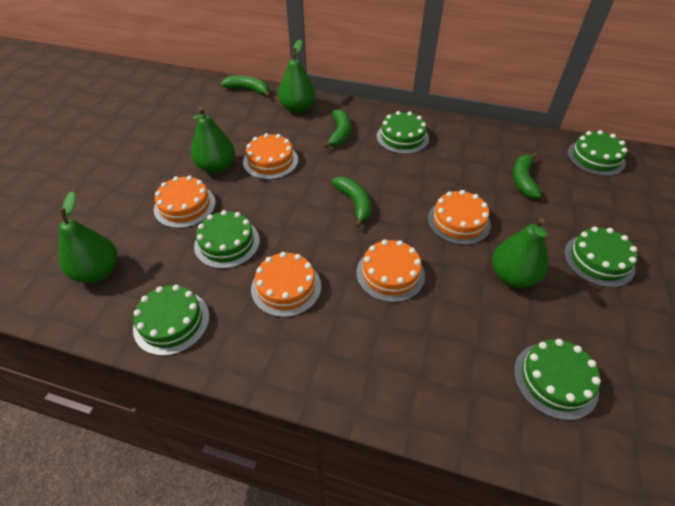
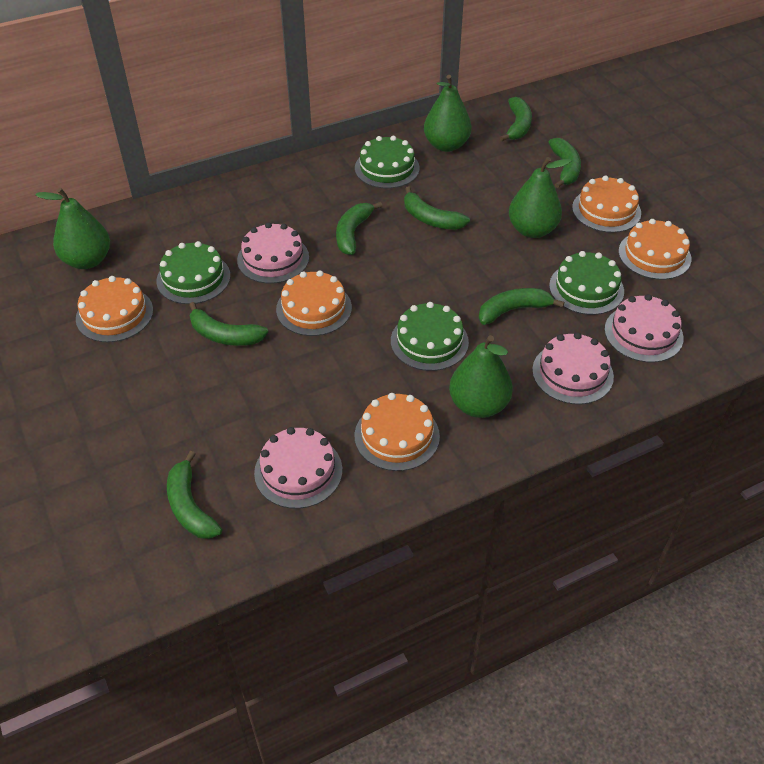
green banana: [221,75,270,97] [322,109,351,148] [331,177,371,228] [513,153,541,198] = 4 -> [167,451,222,539] [189,302,268,346] [336,202,382,255] [404,187,470,230] [479,288,564,325] [500,97,532,141] [548,138,581,188] = 7
green cake: [133,285,209,356] [194,210,260,269] [377,111,429,154] [514,339,601,420] [564,227,638,288] [567,130,627,176] = 6 -> [156,241,230,304] [355,136,419,188] [391,302,469,371] [549,251,624,315] = 4
pink cake: none = 0 -> [237,222,309,284] [254,427,342,509] [532,332,614,404] [605,294,684,363] = 4

